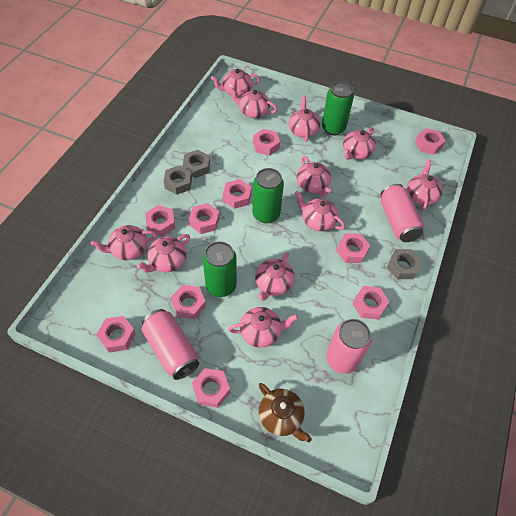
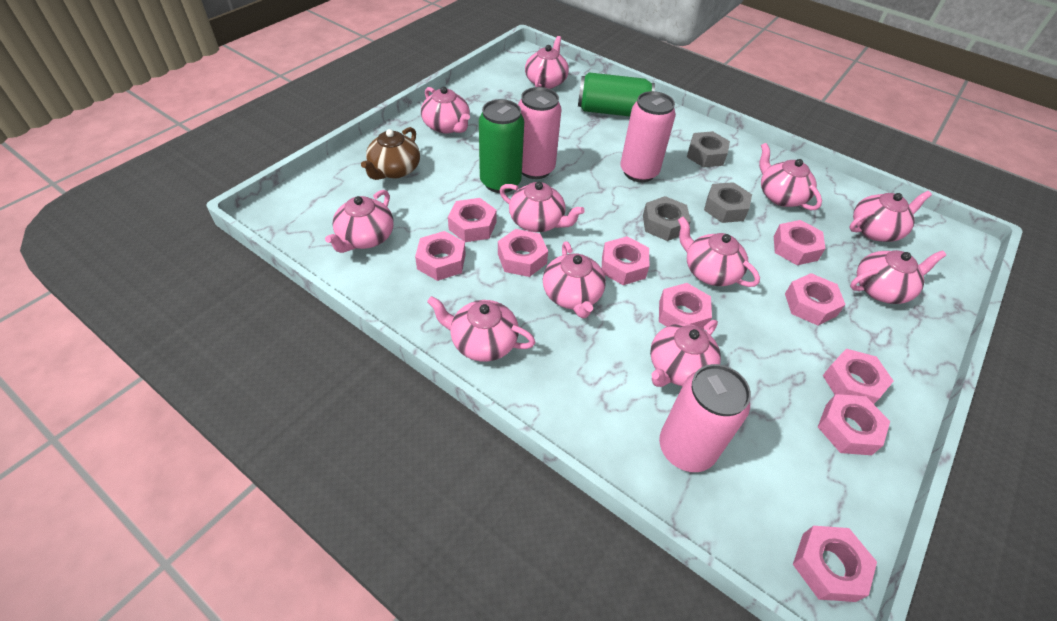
green can: [203,241,237,297] [252,168,284,223] [322,81,354,135] = 3 -> [479,99,524,193] [578,72,655,117] = 2

